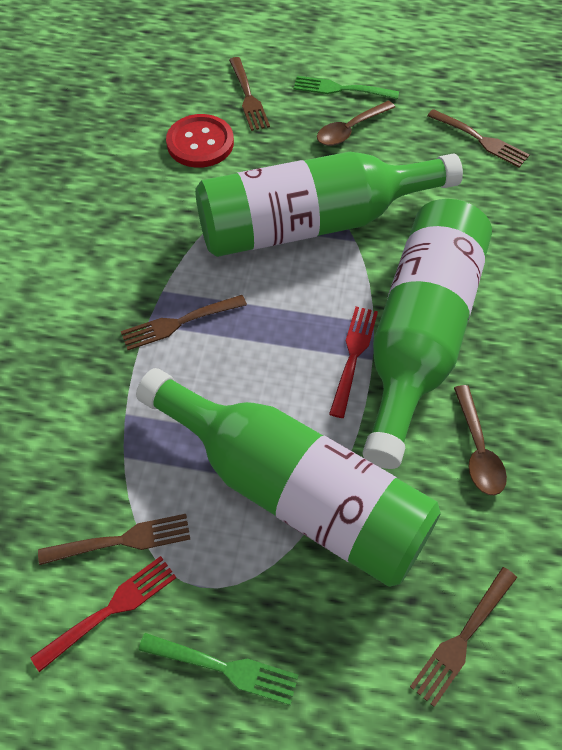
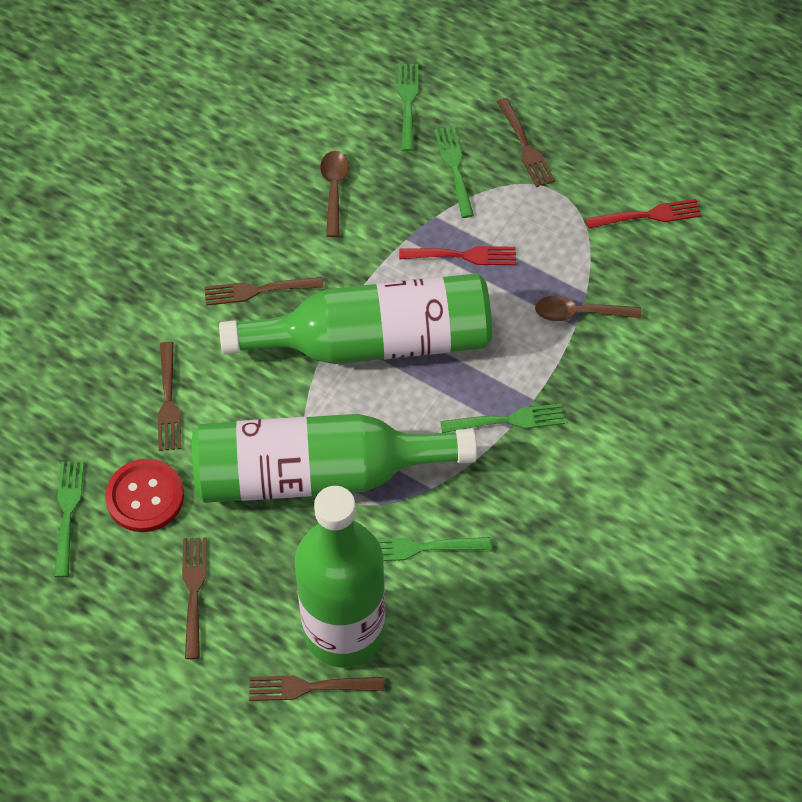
green fork: [139,633,299,705] [293,76,399,100] = 2 -> [54,461,84,577] [377,537,491,561] [398,64,418,151] [434,126,474,218] [440,404,565,433] = 5

